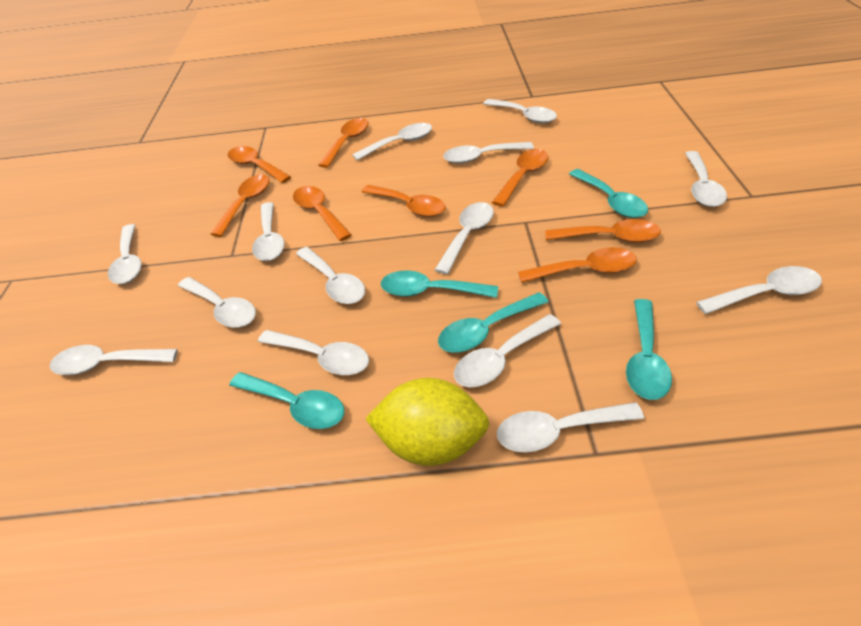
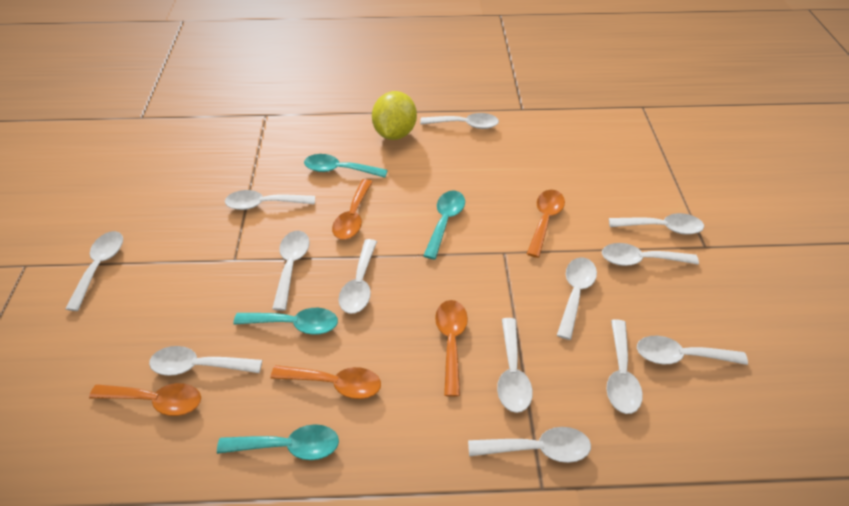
orange spoon: [211,174,270,237] [228,146,291,183] [293,186,352,241] [318,118,369,168] [362,185,446,217] [492,149,548,207] [518,247,637,283] [545,219,661,243] = 8 -> [89,383,201,416] [270,365,381,399] [332,179,373,240] [435,300,468,397] [527,190,565,258] = 5
turquoise spoon: [229,372,344,429] [381,270,498,298] [438,292,549,352] [569,169,648,218] [626,299,672,400] = 5 -> [217,424,339,460] [233,308,338,335] [304,154,388,178] [423,190,465,260] = 4
white spoon: [50,345,178,375] [108,224,142,284] [178,277,256,328] [252,202,285,261] [258,330,369,375] [296,247,365,304] [352,123,432,161] [435,202,494,274] [443,142,534,164] [454,314,561,387] [483,99,557,124] [497,402,644,453] [685,151,727,207] [696,266,822,314] = 14 -> [65,231,123,311] [149,346,262,376] [225,190,315,210] [272,231,310,311] [338,239,377,314] [420,113,499,129] [468,427,591,463] [497,318,533,413] [557,257,597,340] [602,243,699,266] [607,319,643,414] [609,213,704,235] [637,336,748,365] = 13

